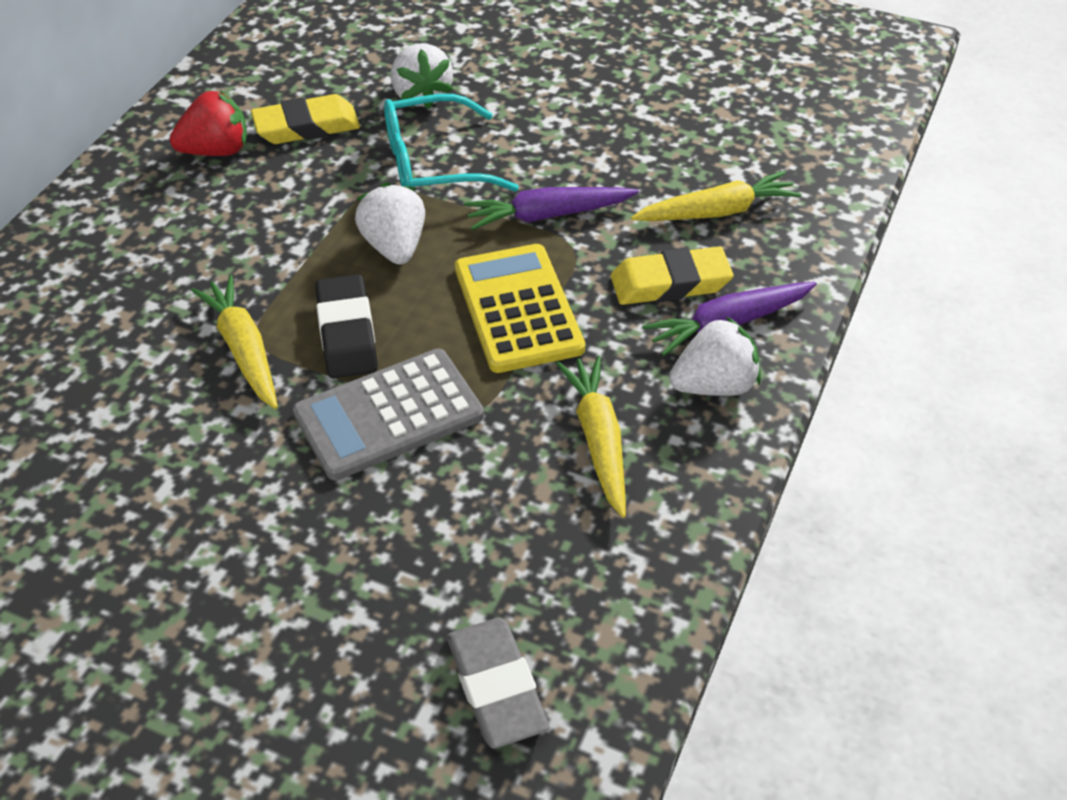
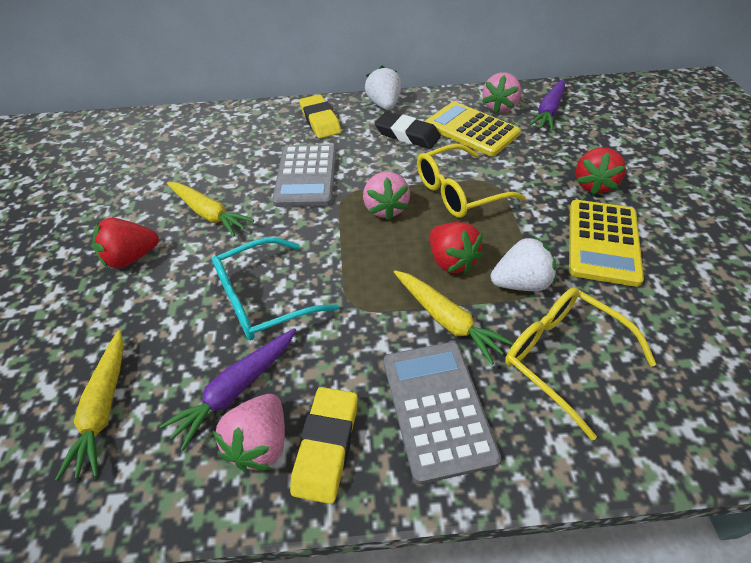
grey calculator: [293,349,484,480] = 1 -> [272,144,336,207] [384,342,501,484] = 2
grey eraser: [447,618,550,748] = 1 -> none = 0
pink strawberry: none = 0 -> [213,394,285,472] [363,172,410,221] [482,73,521,114] = 3
red strawberry: [170,90,247,156] = 1 -> [92,218,159,269] [430,222,484,274] [575,148,626,195] = 3
white strawberry: [355,182,425,264] [391,43,453,109] [669,316,761,396] = 3 -> [365,66,401,110] [491,236,556,291] = 2
yellow calculator: [455,244,585,373] = 1 -> [425,102,521,156] [569,200,644,287] = 2
yellow glasses: none = 0 -> [417,144,526,218] [505,287,656,440] = 2

